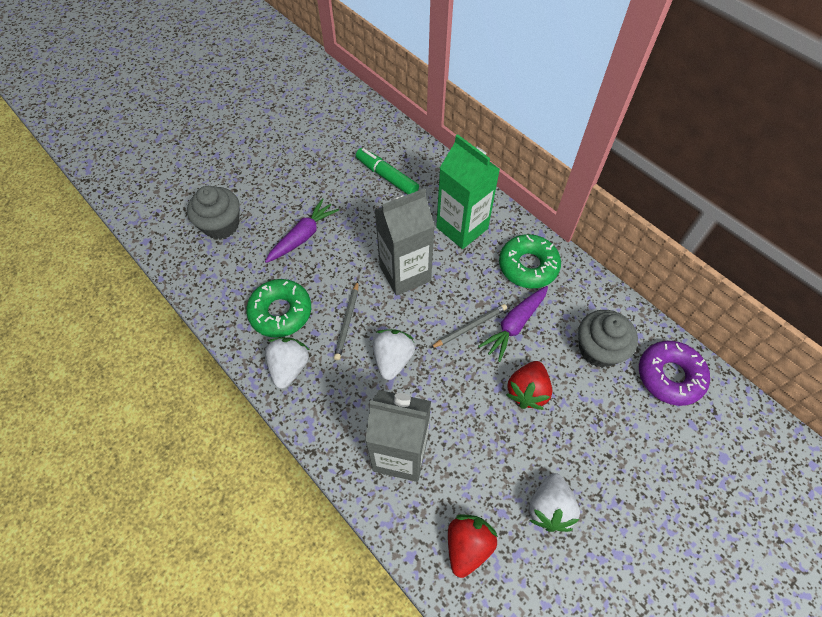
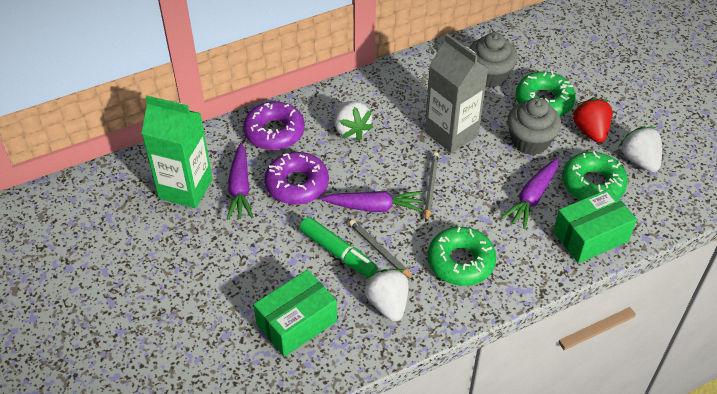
green box: none = 0 -> [253,269,337,357] [553,188,637,263] = 2
green donut: [246,279,311,338] [499,234,561,288] = 2 -> [427,227,496,286] [516,71,576,116] [562,152,628,200] = 3
grey carton: [365,390,431,482] [375,188,435,296] = 2 -> [425,34,489,153] = 1
purple carrot: [265,198,339,263] [478,286,548,362] = 2 -> [227,143,253,220] [321,191,423,212] [501,158,559,229] = 3
purple donut: [639,341,710,406] = 1 -> [243,101,305,150] [265,152,329,205] = 2
red strawberry: [448,515,498,578] [506,361,552,410] = 2 -> [572,97,612,143] = 1

